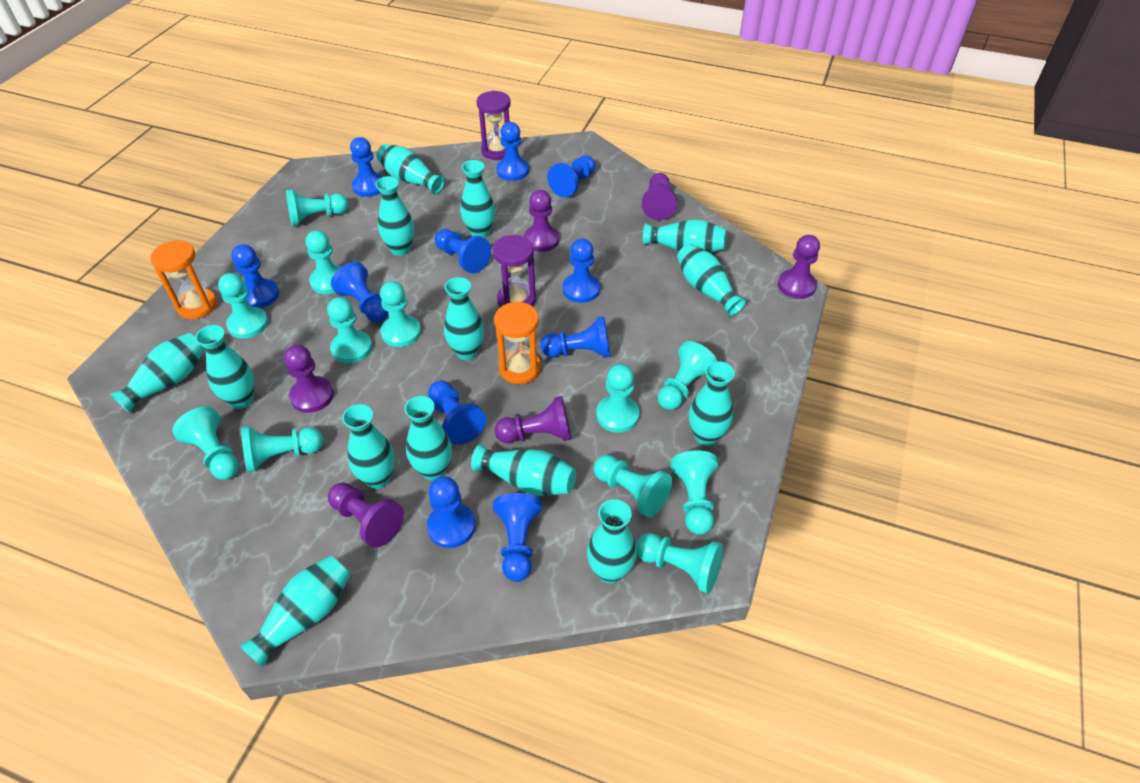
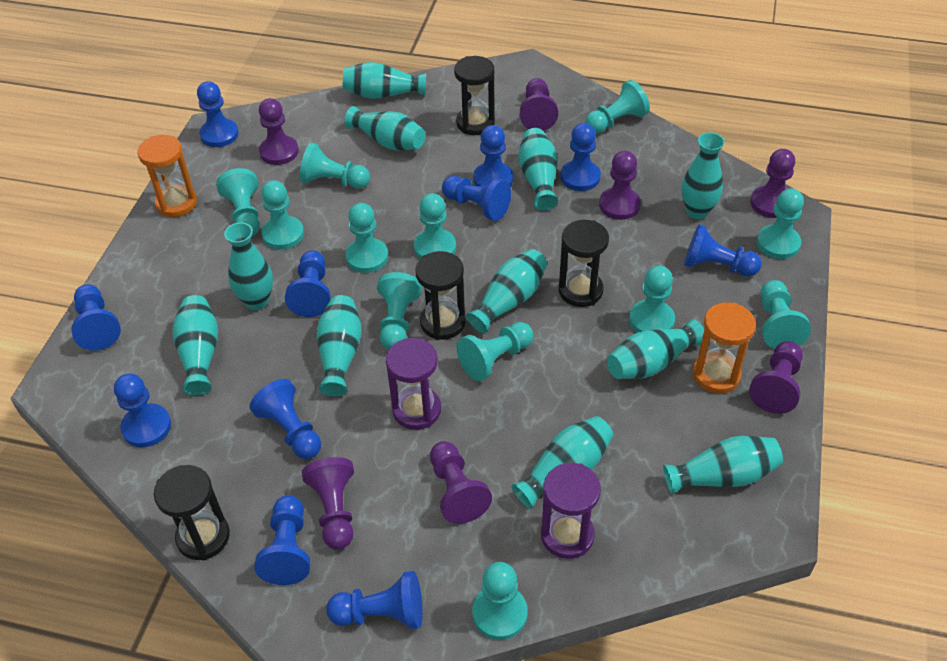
black hourglass: none = 0 -> [154,465,230,560] [415,251,466,340] [454,56,495,135] [558,220,609,307] = 4
purple pawn: [284,345,334,413] [328,483,404,548] [495,396,571,443] [524,190,559,252] [642,173,677,220] [778,235,820,299] = 6 -> [259,98,299,165] [302,457,354,550] [430,441,492,524] [520,78,558,131] [599,151,641,220] [749,341,803,414] [750,149,795,218] = 7
turquoise vase: [110,333,205,413] [195,325,255,409] [239,556,350,667] [342,404,395,489] [375,176,414,256] [376,144,445,194] [404,396,452,481] [444,277,484,360] [460,160,495,238] [471,444,576,496] [587,499,637,584] [643,219,726,253] [677,244,746,316] [689,361,735,446] = 14 -> [172,295,218,395] [224,222,273,310] [317,295,362,396] [343,62,426,99] [344,106,426,151] [466,249,547,333] [511,416,613,509] [519,128,558,210] [607,319,704,379] [663,436,783,494] [681,132,725,219] = 11

